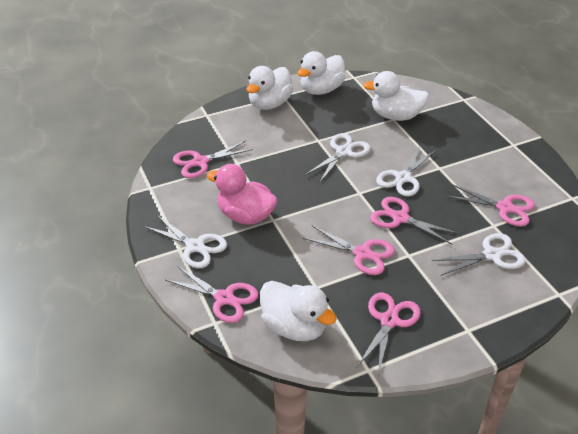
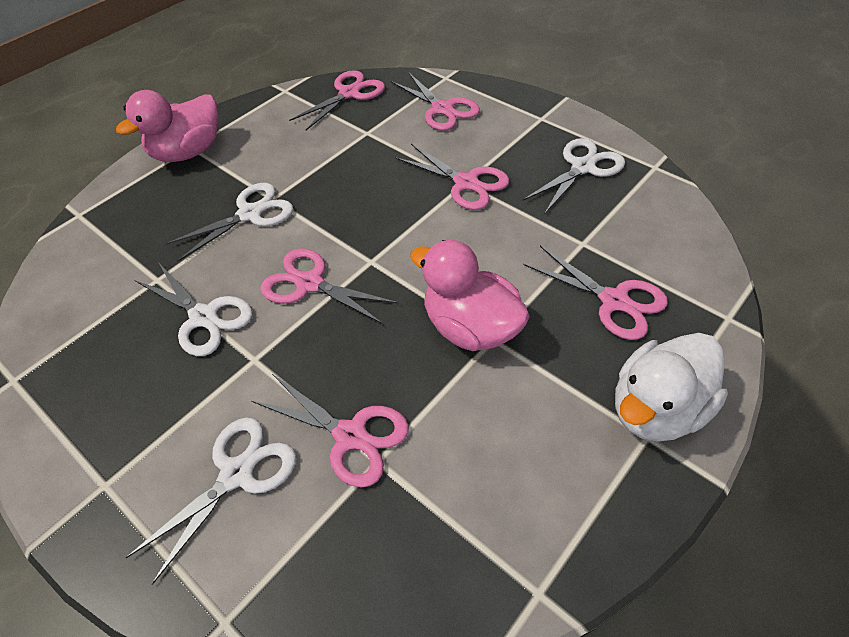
pink duck: [207,164,278,225] = 1 -> [116,90,219,162] [410,240,530,351] = 2
white duck: [246,66,294,110] [260,281,337,341] [297,51,345,95] [363,71,429,121] = 4 -> [615,333,728,442] = 1

